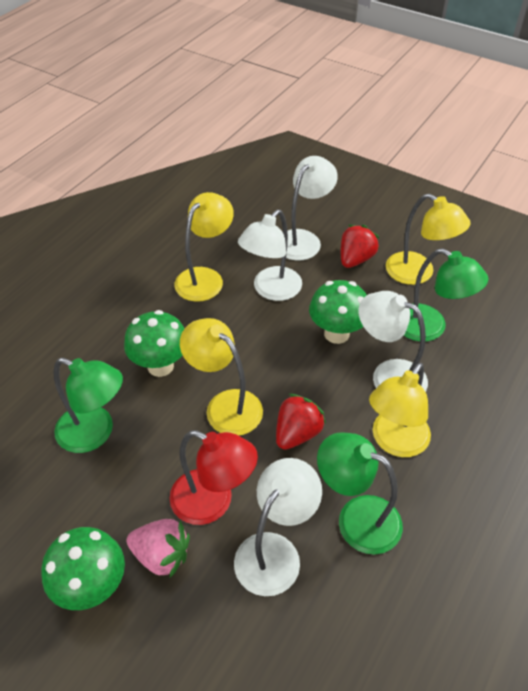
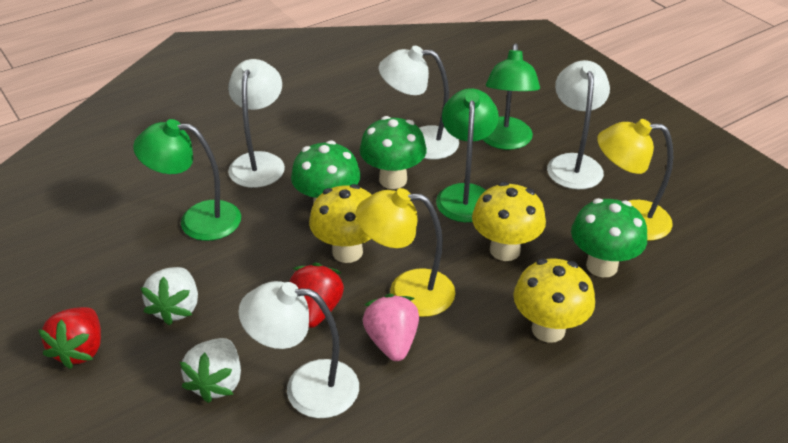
red lamp: [169,430,258,525] = 1 -> none = 0
white strawberry: none = 0 -> [140,267,198,325] [180,338,241,403] = 2
yellow lamp: [175,192,234,302] [180,318,263,436] [369,363,431,457] [386,193,471,285] = 4 -> [356,188,455,317] [597,119,673,241] = 2
yellow mushroom: none = 0 -> [309,184,372,263] [472,182,546,261] [513,259,595,343] = 3

